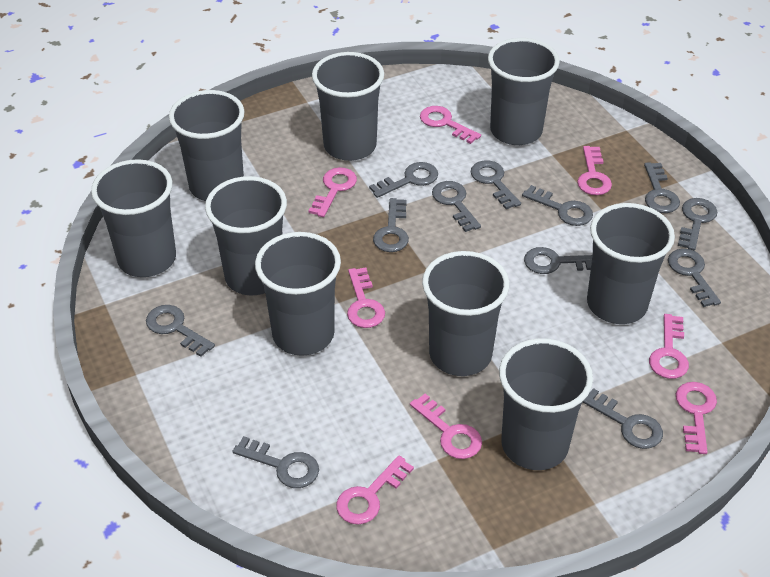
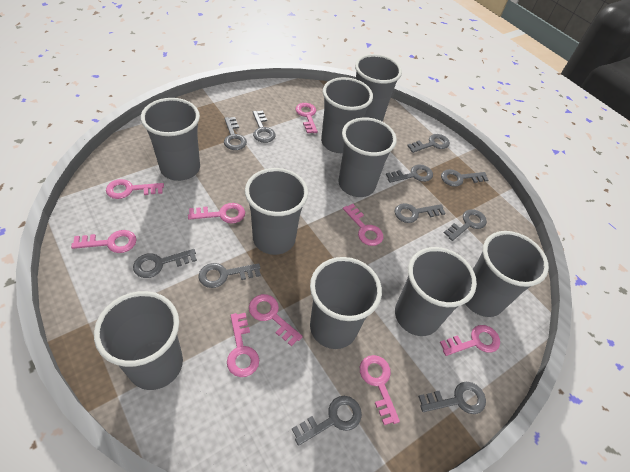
grey key: [146,305,215,357] [232,436,319,488] [369,162,438,198] [373,198,409,252] [432,181,481,232] [471,160,521,209] [522,185,593,226] [524,247,593,274] [583,388,663,449] [644,162,680,213] [668,249,721,307] [678,198,717,251] = 12 -> [133,249,197,278] [199,263,261,288] [224,117,247,150] [253,110,276,143] [292,396,362,446] [386,165,433,183] [394,203,446,223] [407,134,450,153] [418,382,486,414] [441,169,488,187] [444,209,487,241] = 11
pink key: [309,167,357,217] [336,456,414,525] [347,268,385,328] [410,394,482,459] [420,106,481,144] [577,146,612,195] [649,314,689,379] [676,382,717,454] = 8 -> [71,230,136,253] [106,179,164,199] [188,203,245,224] [227,313,259,377] [249,294,303,346] [295,103,318,133] [343,204,383,246] [360,355,400,425] [440,325,500,356] = 9

